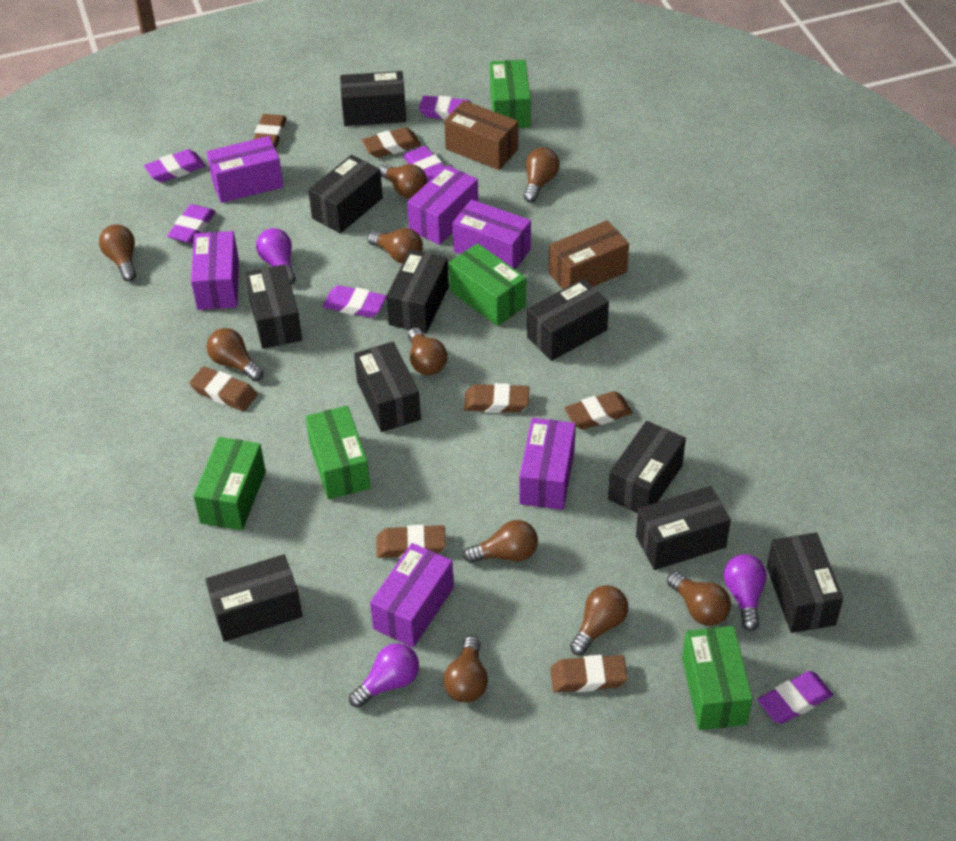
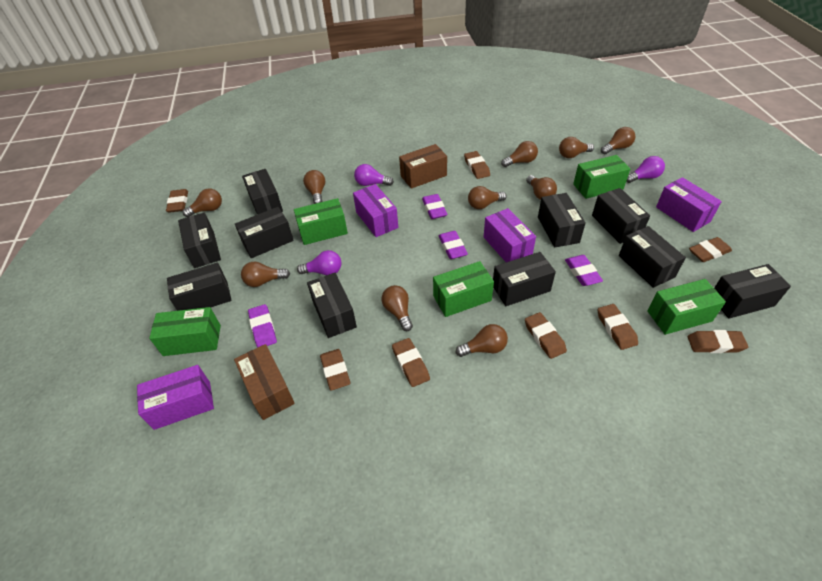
brown eraser: [190,367,257,411] [253,114,287,148] [362,127,421,158] [376,525,446,558] [464,383,529,413] [551,655,628,692] [564,391,633,430] = 7 -> [166,189,188,213] [320,349,351,391] [392,338,430,387] [464,151,490,179] [525,312,567,359] [598,304,638,350] [688,330,748,353] [689,237,732,262] = 8
purple box: [191,231,239,310] [207,136,283,203] [370,543,454,647] [407,165,478,245] [452,199,531,270] [519,418,576,510] = 6 -> [137,365,214,430] [353,184,398,237] [484,208,536,262] [656,177,722,232] = 4
purple eraser: [144,149,205,182] [167,204,215,244] [323,285,386,318] [403,146,444,183] [419,96,471,120] [758,671,833,724] = 6 -> [248,304,277,347] [422,194,448,219] [438,231,468,259] [565,255,603,286] = 4

